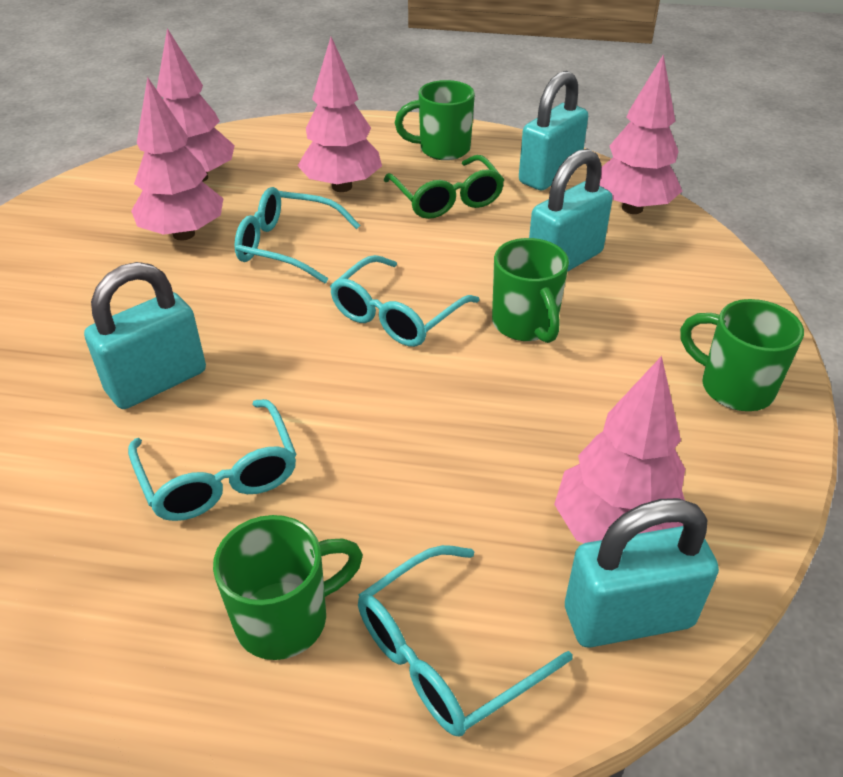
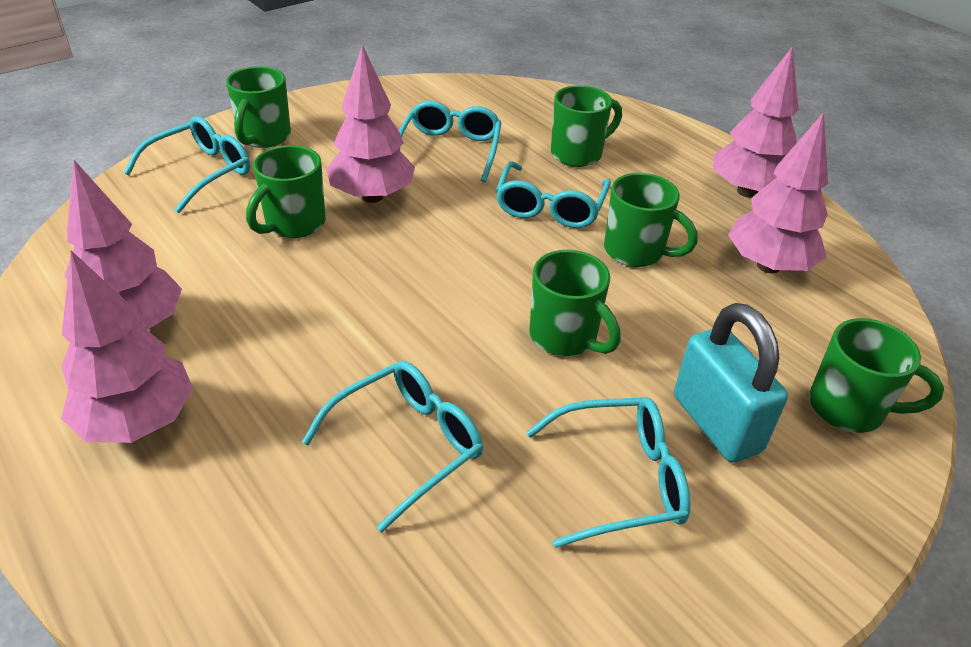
green glasses: [384,155,504,219] = 1 -> none = 0
green mug: [213,515,363,660] [395,80,475,160] [492,238,569,343] [680,299,804,411] = 4 -> [226,66,291,148] [246,145,326,238] [529,250,621,356] [551,85,622,167] [604,173,698,267] [809,318,944,433] = 6
turquoise glasses: [128,399,297,521] [234,187,360,283] [330,255,479,347] [358,545,573,736] = 4 -> [123,116,250,213] [302,361,483,532] [398,101,502,182] [496,161,611,228] [526,397,690,548] = 5
turquoise padlock: [84,262,206,409] [519,71,588,191] [529,149,613,272] [565,498,719,648] = 4 -> [674,303,788,463] = 1

